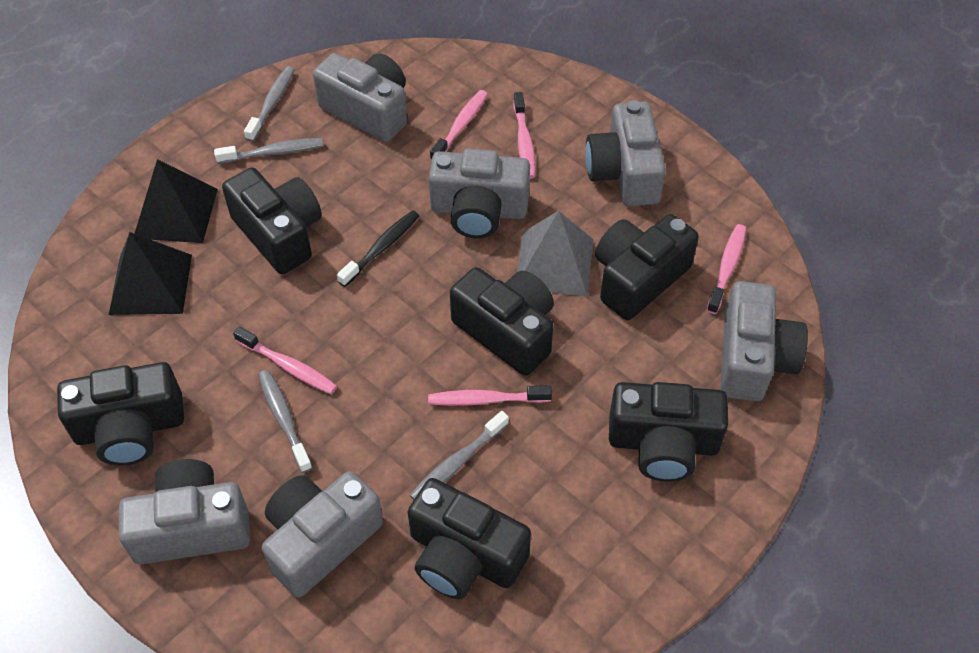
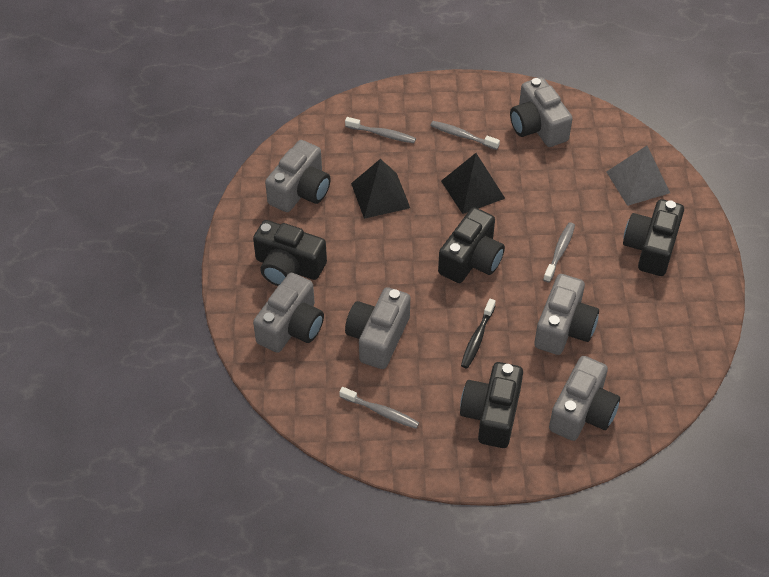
black camera: [57,362,184,465] [222,168,322,274] [408,478,531,599] [450,267,554,376] [595,214,699,320] [609,382,728,482] = 6 -> [253,220,327,286] [438,207,505,283] [460,362,523,448] [623,199,684,276] = 4
pink toothbrush: [233,327,337,394] [428,386,552,406] [430,90,488,161] [513,92,535,179] [707,224,746,314] = 5 -> none = 0

